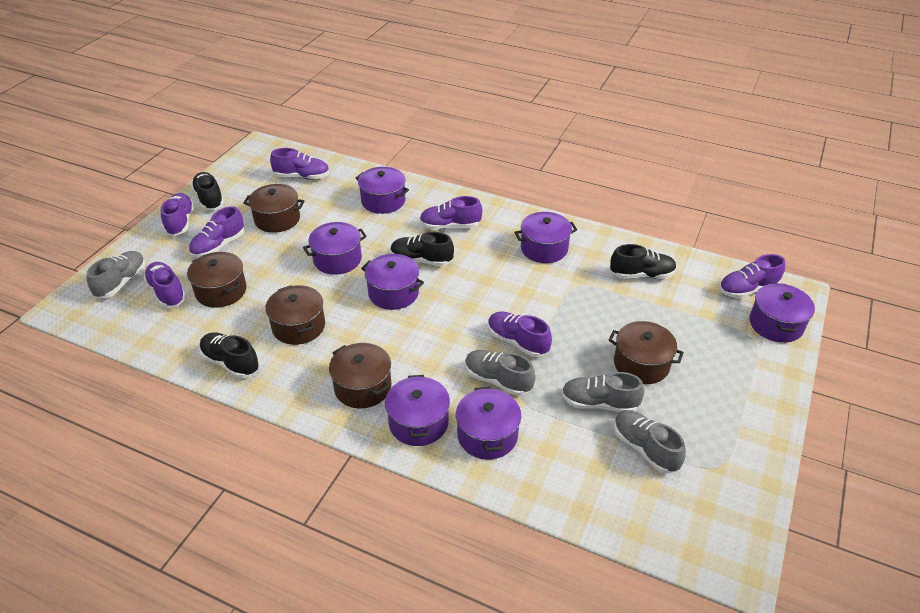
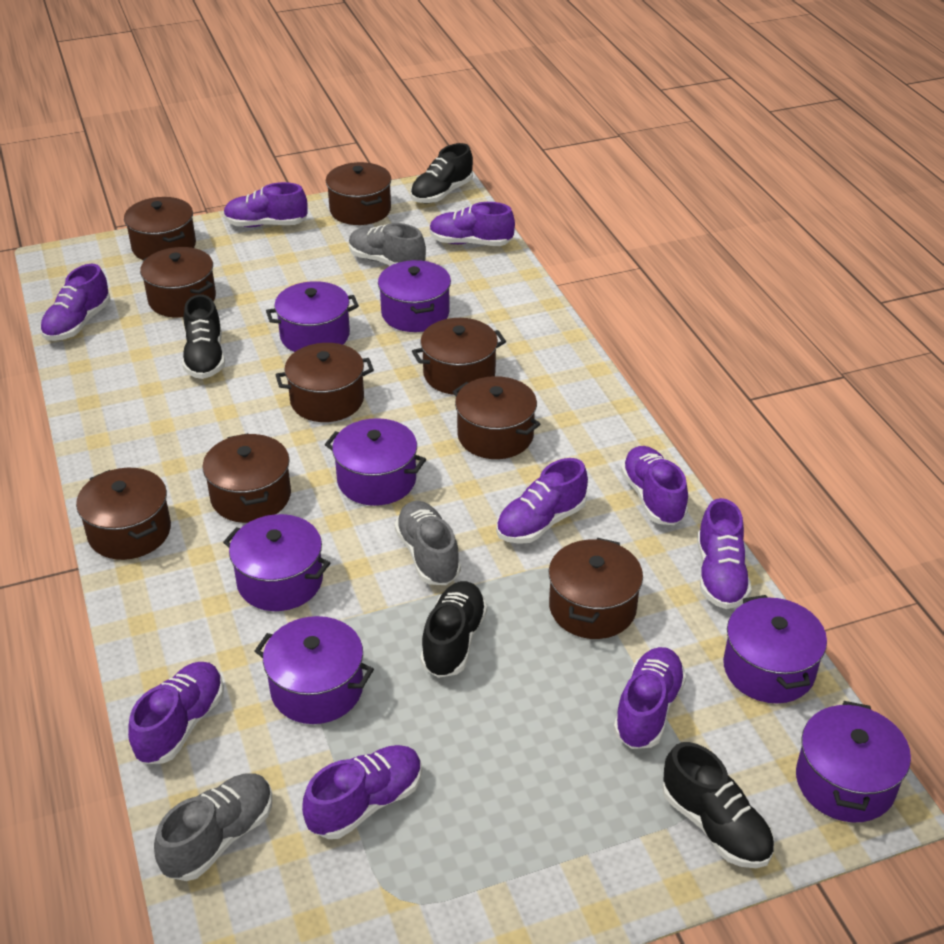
brown pot: [187,252,247,308] [244,184,304,233] [266,285,325,345] [329,343,391,408] [609,321,684,384] = 5 -> [76,468,171,560] [124,197,196,260] [140,247,216,318] [202,433,291,523] [276,343,374,422] [326,162,391,225] [412,318,506,395] [453,376,541,459] [549,538,643,639] = 9
grey shoe: [86,251,146,298] [465,350,535,396] [562,372,645,412] [614,410,686,474] = 4 -> [154,773,272,881] [349,223,426,266] [395,501,461,585] = 3
purple shoe: [143,262,186,308] [161,193,194,236] [189,206,245,258] [270,148,329,180] [420,196,482,229] [488,311,552,357] [719,254,785,298] = 7 -> [40,264,111,341] [128,662,224,764] [223,182,308,227] [302,745,422,839] [429,202,515,246] [496,458,588,544] [614,647,686,749] [621,446,688,525] [697,498,752,609] = 9

